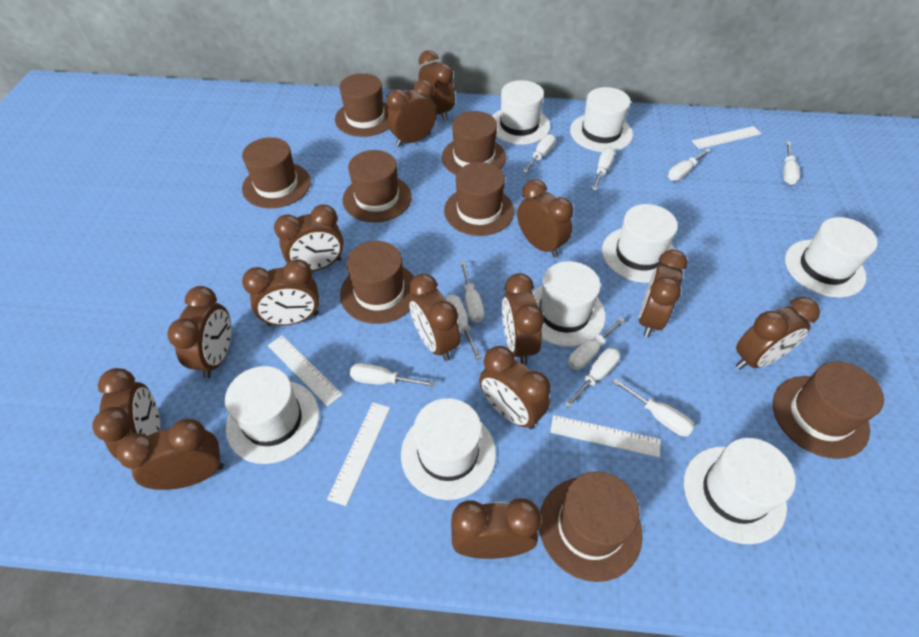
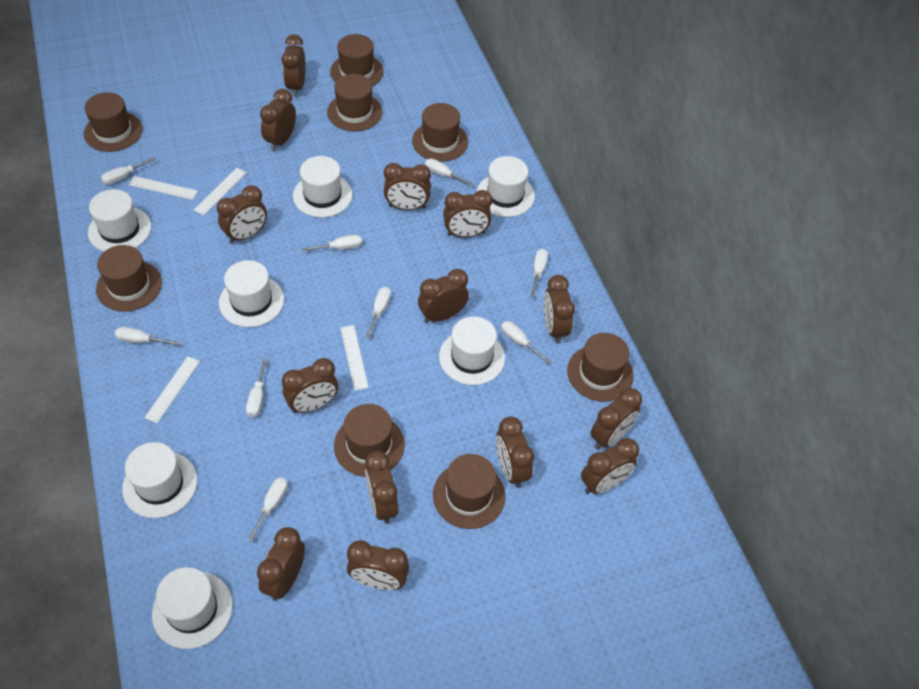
white hat: [225,366,319,464] [401,398,496,500] [492,80,550,145] [532,261,605,347] [570,87,633,152] [602,204,678,283] [684,438,796,544] [785,217,878,297] = 8 -> [88,189,151,252] [122,442,197,518] [152,567,233,649] [219,260,284,327] [293,156,352,218] [439,316,505,385] [477,156,535,217] = 7
white screwdriver: [350,363,435,387] [446,295,482,360] [460,261,484,323] [523,134,556,173] [565,348,620,408] [568,318,625,370] [592,148,615,191] [613,378,695,436] [668,148,711,181] [783,142,800,185] = 10 -> [101,157,156,185] [115,327,179,346] [246,359,267,417] [247,477,288,542] [302,235,362,252] [365,287,391,338] [425,159,474,187] [501,321,550,364] [531,249,548,297] = 9

